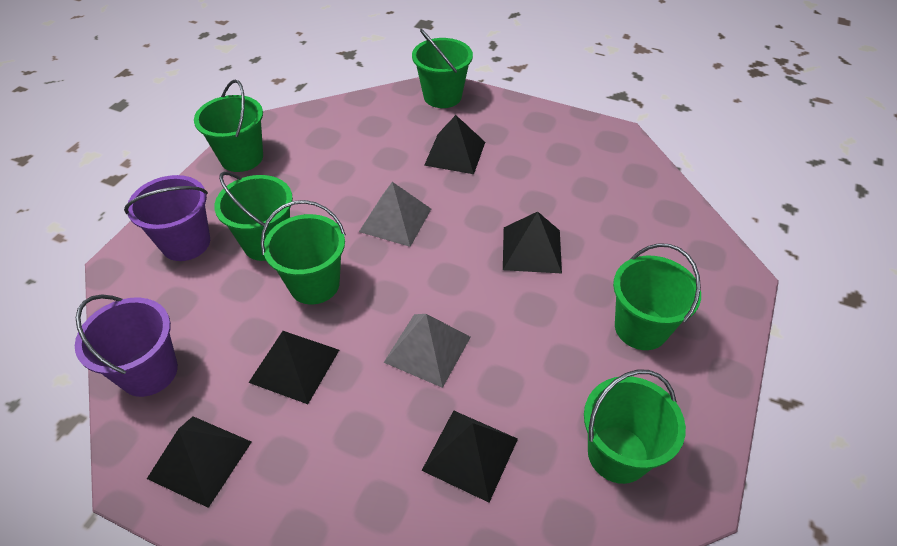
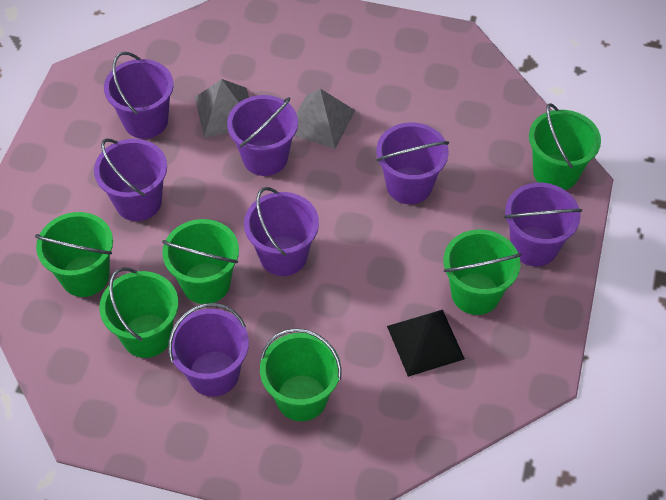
black pyramid: [147,416,252,508] [249,331,339,404] [422,410,518,503] [424,115,485,174] [503,212,562,273] = 5 -> [387,310,465,377] = 1
purple bucket: [75,294,178,397] [124,175,210,261] = 2 -> [94,138,167,221] [104,52,174,139] [168,303,249,397] [227,95,298,176] [244,187,319,276] [376,122,449,204] [504,183,582,266] = 7

